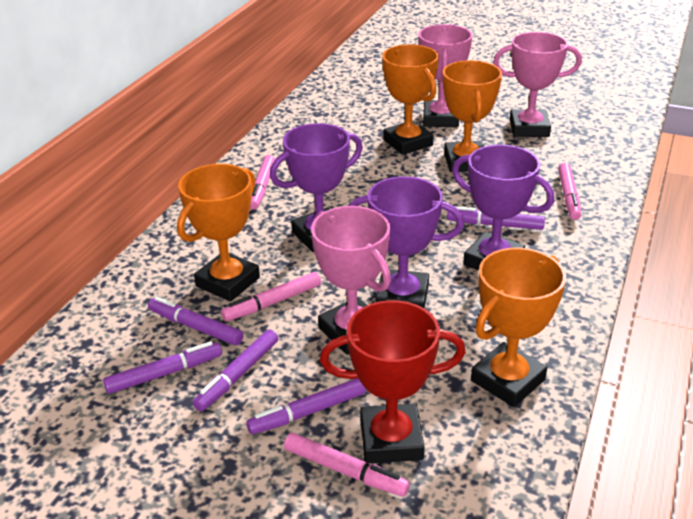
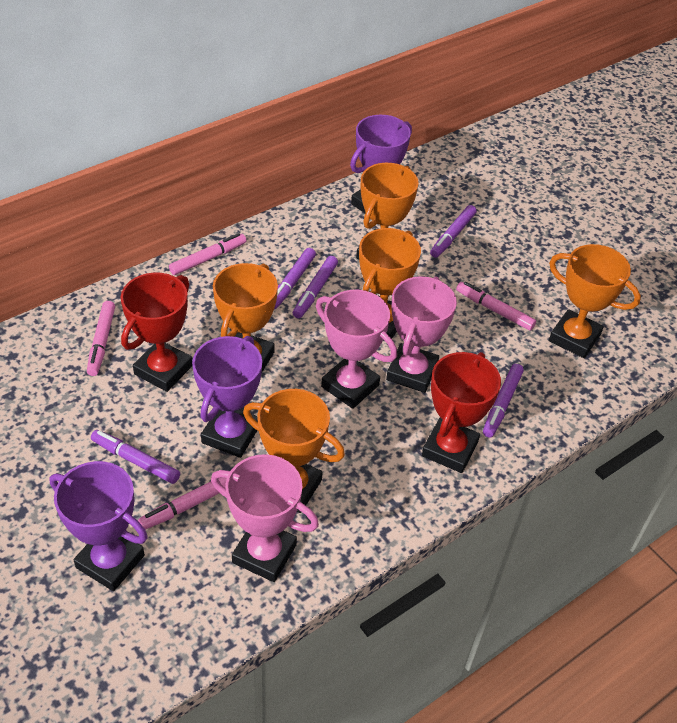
orange trophy: [177,164,260,302] [382,44,439,155] [443,60,502,172] [471,248,566,407] = 4 -> [213,263,278,372] [243,389,345,513] [356,163,419,259] [359,228,421,339] [549,244,641,358] = 5
red trophy: [320,300,466,464] = 1 -> [121,272,192,392] [422,352,501,473] = 2

